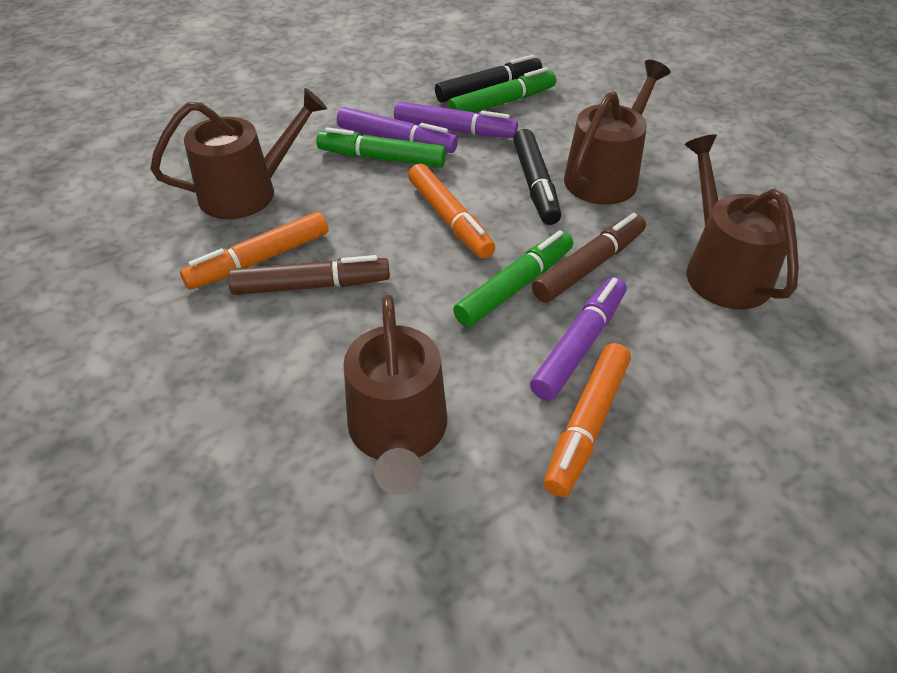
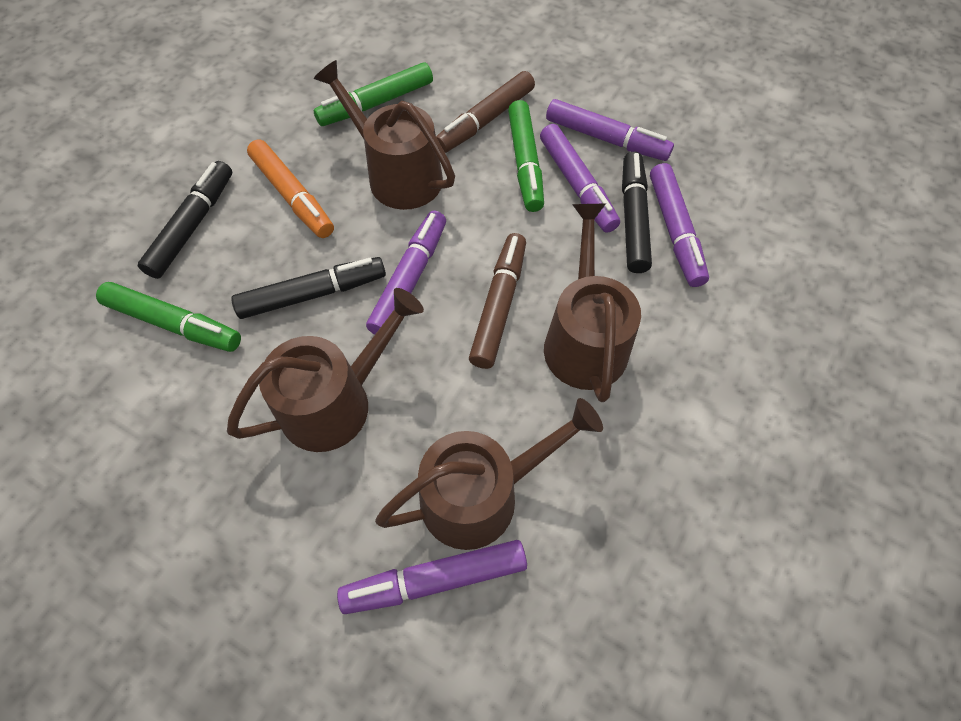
black marker: [435,55,542,103] [513,129,561,225] = 2 -> [138,161,232,279] [231,257,386,319] [622,151,652,273] = 3
orange marker: [180,212,328,290] [408,163,495,259] [544,343,631,497] = 3 -> [247,139,334,238] = 1
purple marker: [337,107,458,153] [394,101,518,138] [530,277,626,401] = 3 -> [337,540,527,614] [366,211,446,335] [540,124,620,233] [546,99,674,161] [650,163,709,287] = 5

